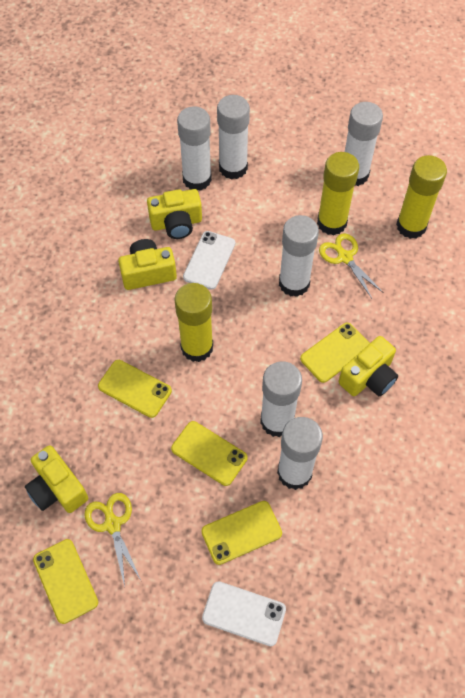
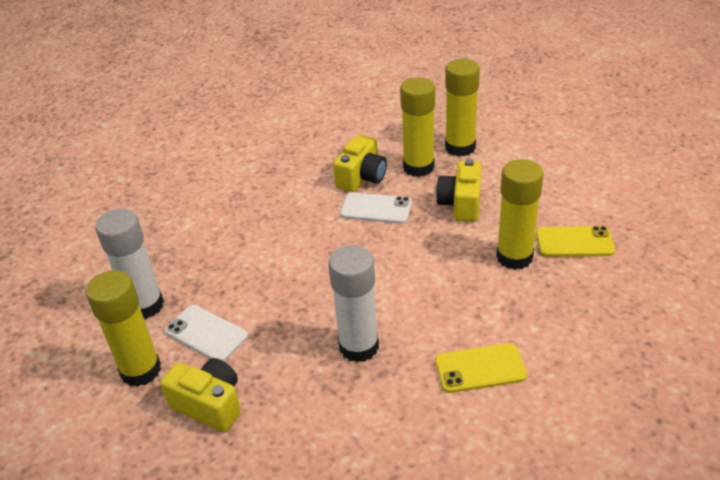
white glue stick: [177,106,212,191] [217,95,250,180] [260,361,302,437] [277,417,323,490] [279,215,319,297] [345,102,383,186] = 6 -> [96,209,164,319] [328,245,379,362] = 2
yellow camera: [25,445,88,513] [118,239,177,290] [147,189,202,239] [338,336,398,396] = 4 -> [160,358,241,432] [333,135,387,192] [436,159,481,222] = 3
yellow glue stick: [174,283,213,362] [317,152,359,235] [396,155,447,239] = 3 -> [86,270,161,387] [400,77,435,177] [445,59,480,157] [496,159,544,270] = 4
yellow phone: [33,539,98,624] [98,360,172,418] [171,421,247,486] [201,501,282,565] [300,323,370,383] = 5 -> [435,343,527,393] [536,226,615,257] = 2
yellow scissors: [84,493,141,587] [319,233,384,299] = 2 -> none = 0

